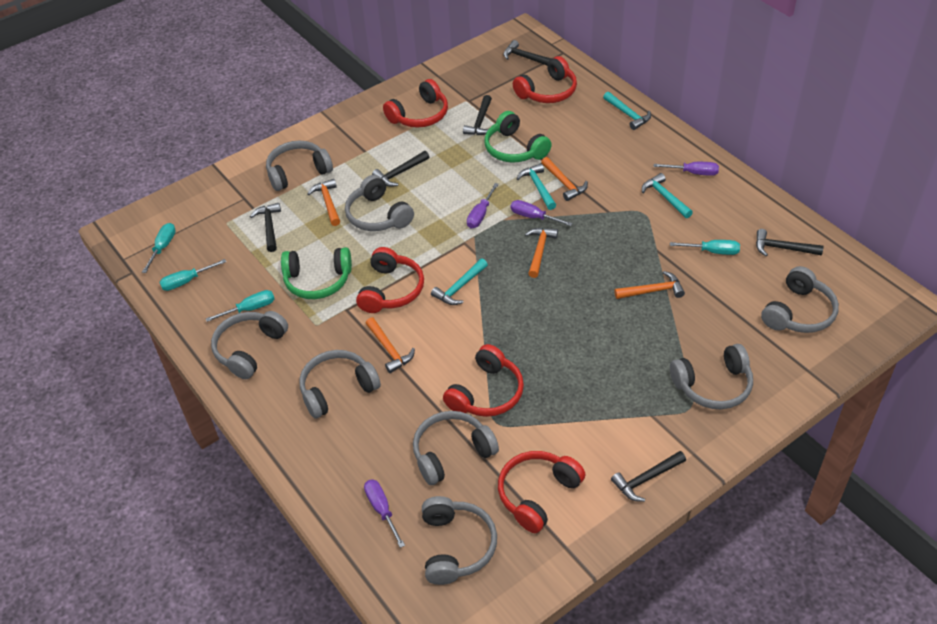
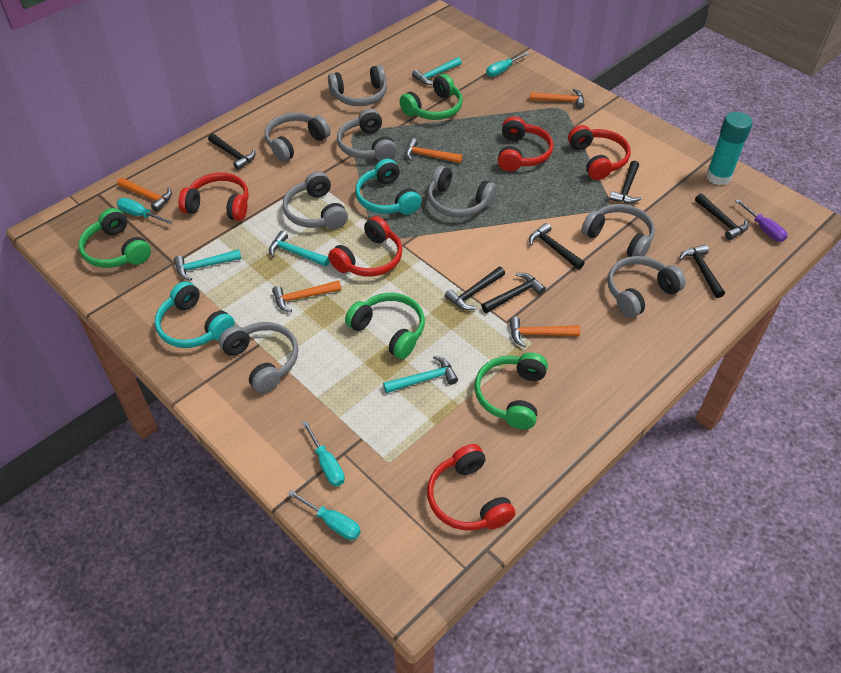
black hammer: [250,203,281,252] [372,151,429,187] [463,95,492,135] [504,40,551,65] [611,451,686,502] [756,229,824,256] = 6 -> [208,134,255,170] [445,267,505,310] [481,273,546,313] [529,223,585,269] [609,161,642,204] [679,244,725,298] [695,193,749,240] = 7
green headphones: [281,247,352,299] [484,111,552,163] = 2 -> [78,208,151,268] [345,293,425,359] [400,74,463,120] [474,352,548,430] = 4
purple screwdriver: [364,479,405,548] [467,183,499,228] [510,200,573,226] [654,162,719,176] = 4 -> [735,199,787,242] = 1
turquoise glue stick: none = 0 -> [706,112,753,185] = 1
turquoise headphones: none = 0 -> [155,281,235,348] [355,159,421,215] = 2

